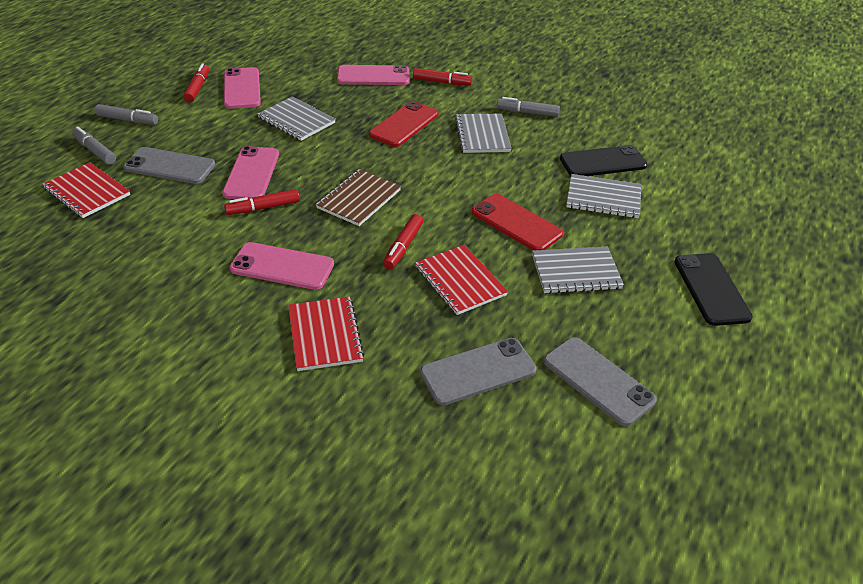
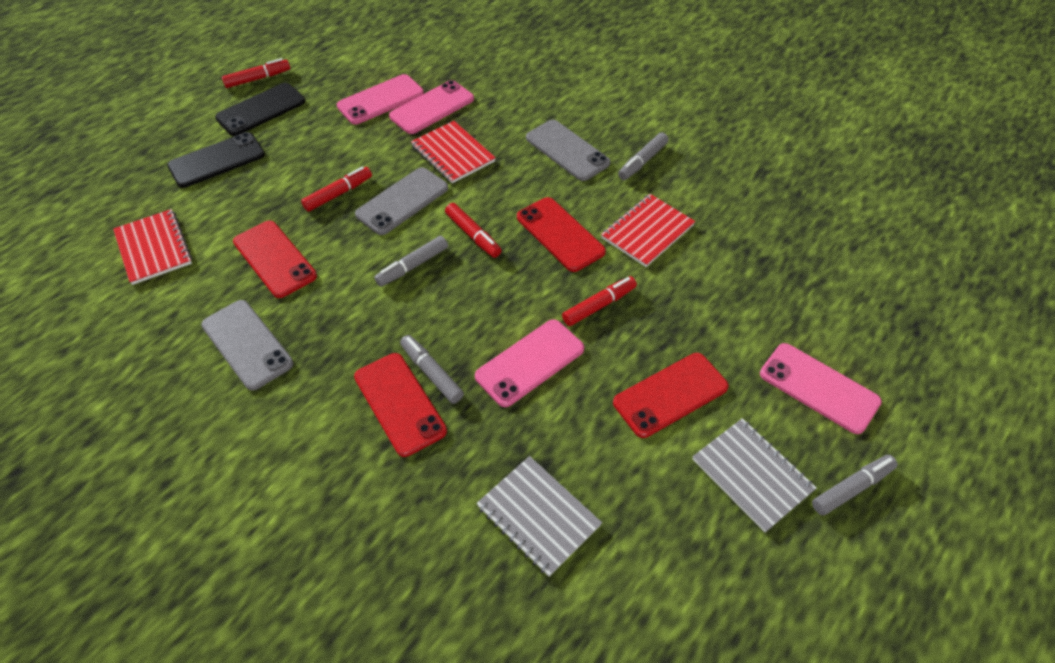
brown notebook: [316,169,401,226] = 1 -> none = 0
grey marker: [72,126,116,165] [95,104,158,125] [497,97,560,117] = 3 -> [374,236,448,287] [400,335,464,404] [618,133,669,180] [812,455,898,516] = 4
grey notebook: [258,96,336,141] [455,113,512,153] [532,247,624,294] [566,174,641,218] = 4 -> [476,456,602,577] [692,418,817,532] = 2
red phone: [369,101,439,147] [472,194,563,251] = 2 -> [233,220,317,298] [354,353,447,457] [517,197,606,272] [613,353,729,438] = 4

